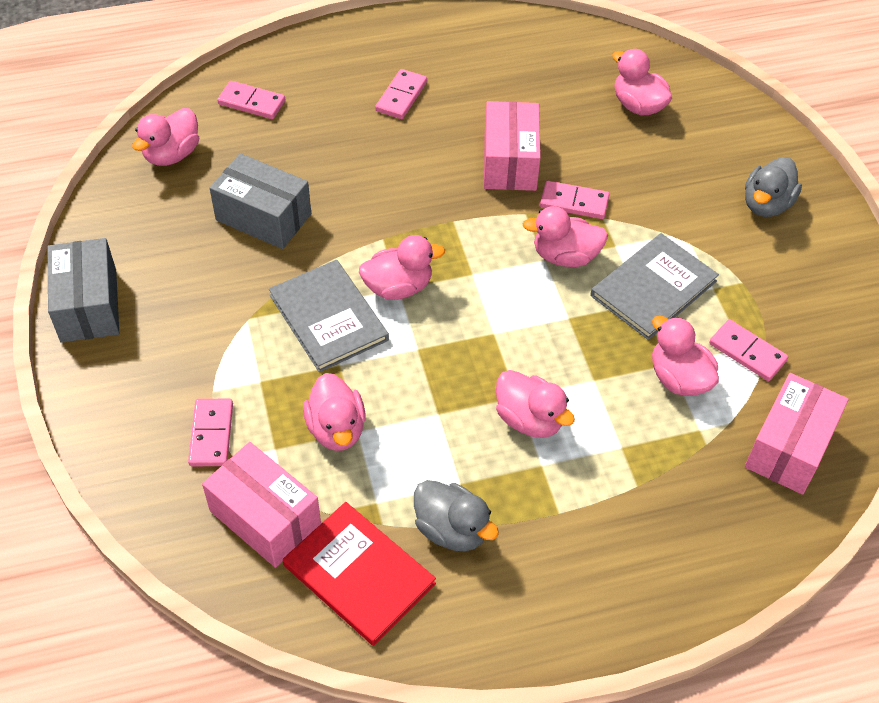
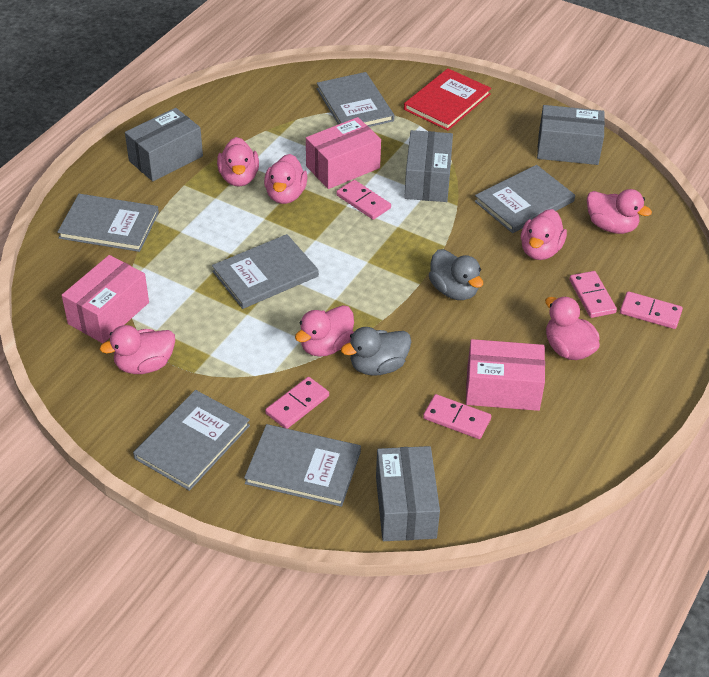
grey book: [269,260,389,372] [590,233,719,340] = 2 -> [57,194,159,252] [133,390,250,491] [212,234,319,309] [244,424,361,507] [317,72,394,127] [474,165,575,233] = 6
grey box: [47,238,119,343] [210,153,311,249] = 2 -> [125,108,203,181] [376,446,440,541] [404,130,453,202] [537,105,605,165] = 4

